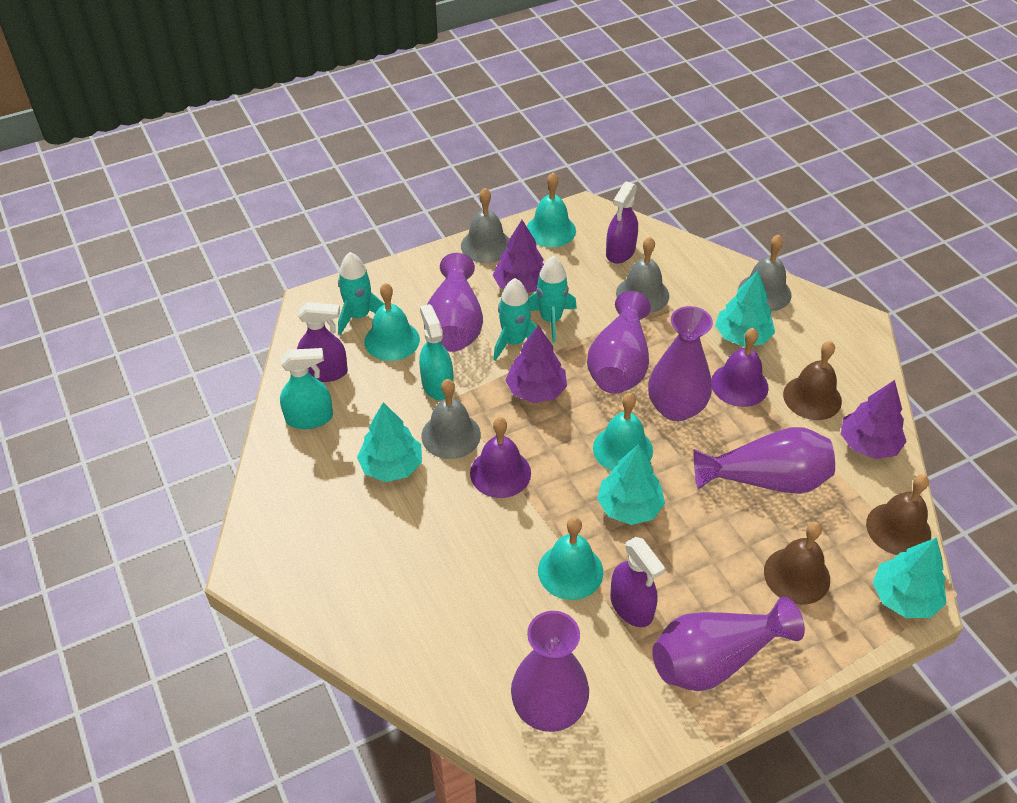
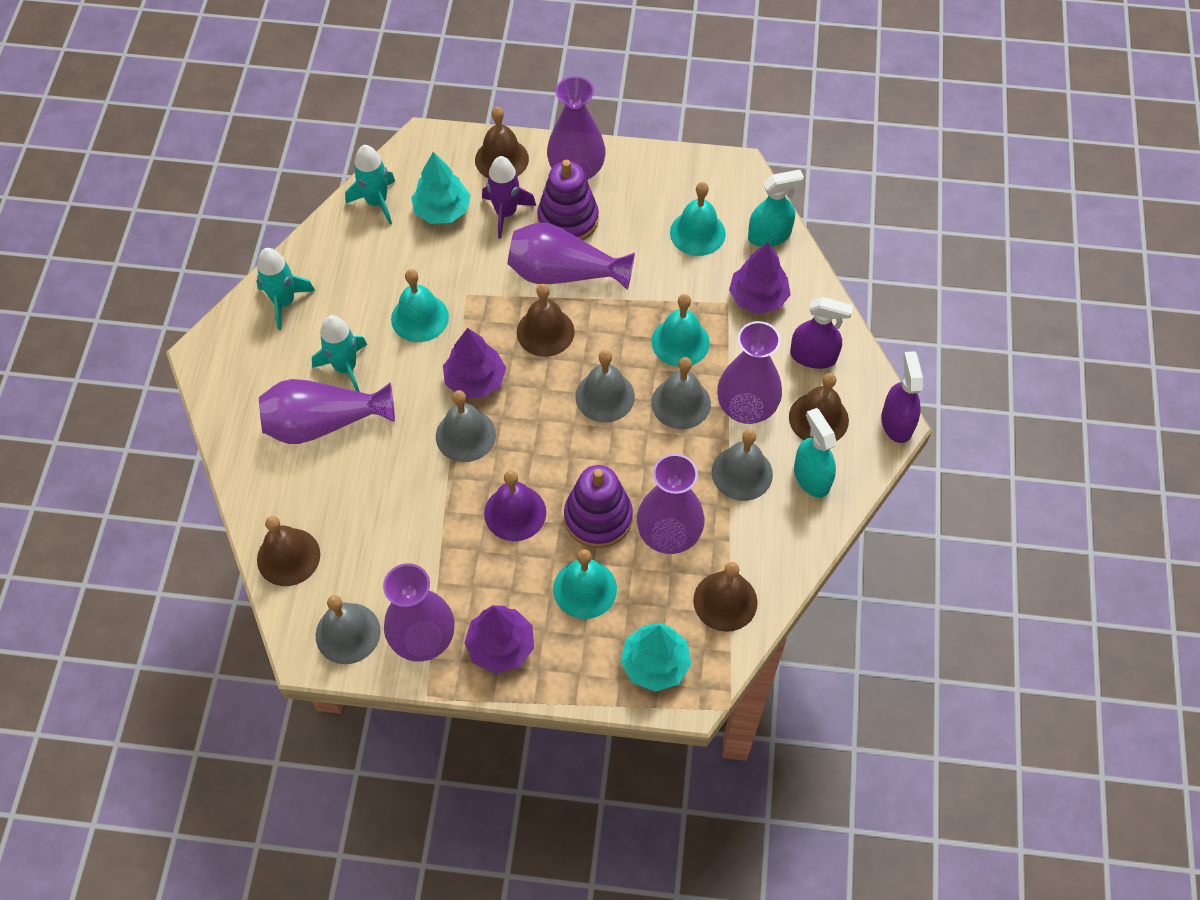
brown bell: [764,522,830,605] [783,341,842,420] [866,474,931,555] = 3 -> [257,516,320,586] [475,107,529,178] [517,284,575,357] [693,562,757,632] [789,373,849,441] = 5
grey bell: [421,379,481,459] [461,188,509,263] [616,237,669,313] [738,235,792,311] = 4 -> [316,595,381,664] [436,390,496,462] [575,350,635,423] [651,357,711,429] [712,429,773,501] = 5
purple bell: [470,417,531,498] [711,328,769,407] = 2 -> [484,470,546,541] = 1
purple rocket: none = 0 -> [482,156,536,239] = 1
purple spray bottle: [297,302,348,382] [606,181,638,264] [610,537,666,627] = 3 -> [790,297,853,369] [881,351,923,443] = 2
purple stacking toy: none = 0 -> [537,160,599,240] [564,465,633,548] = 2
turquoise tree: [357,402,422,482] [597,444,665,525] [715,271,775,347] [873,537,946,618] = 4 -> [411,152,471,224] [621,623,691,692] = 2

